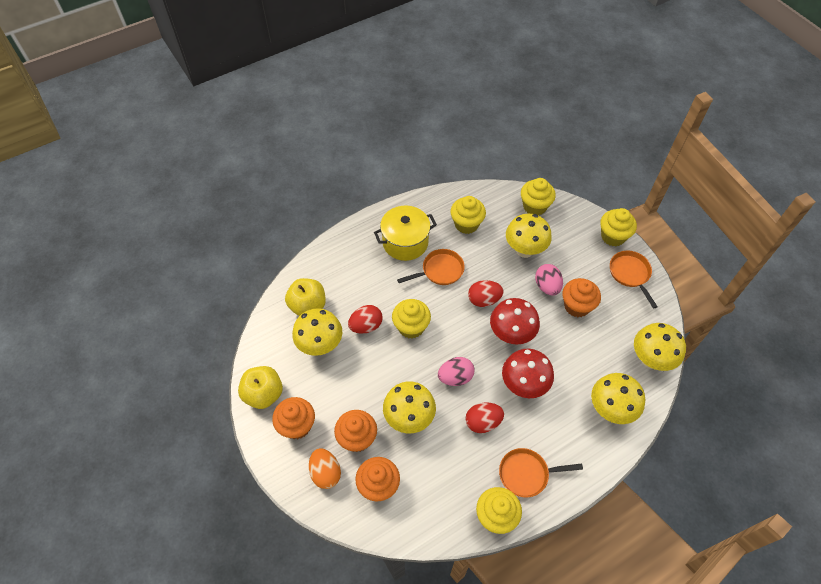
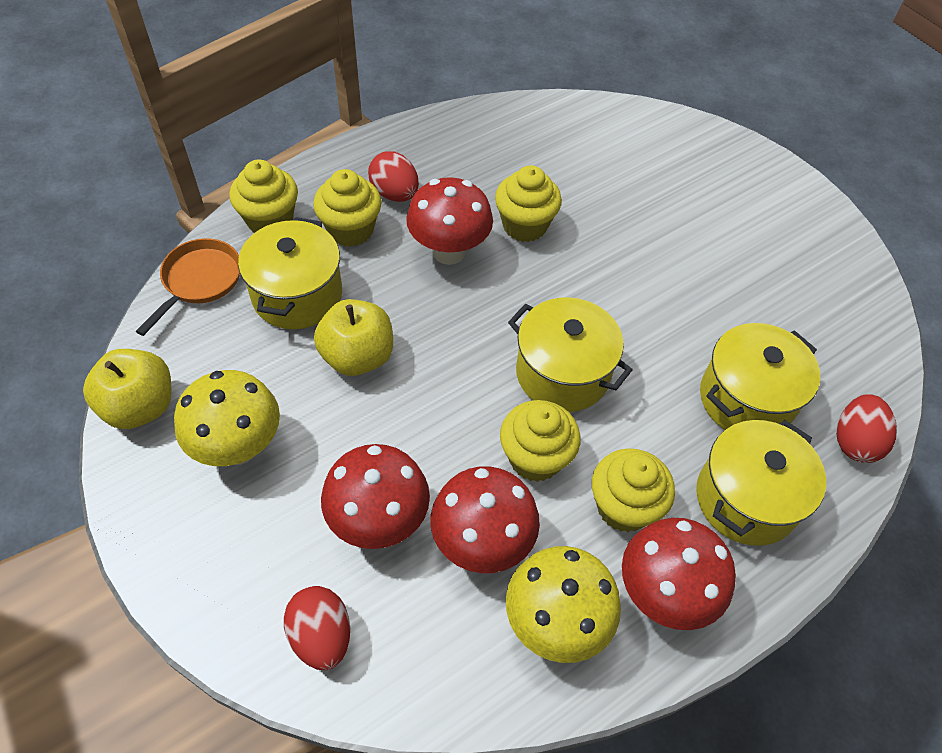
orange cupcake: [272,397,315,439] [334,410,377,452] [355,457,400,501] [562,278,601,317] = 4 -> none = 0
orange egg: [309,448,341,489] = 1 -> none = 0
orange pan: [397,249,465,285] [499,448,583,497] [610,251,658,309] = 3 -> [136,238,240,336] = 1
pink egg: [438,357,475,386] [535,264,563,296] = 2 -> none = 0
red mushroom: [490,298,540,345] [502,349,554,398] = 2 -> [321,444,430,549] [406,177,493,265] [430,466,540,573] [622,518,736,630] = 4
yellow mushroom: [292,308,342,356] [383,381,436,433] [506,214,552,258] [591,373,645,424] [634,323,686,371] = 5 -> [174,370,280,466] [506,546,621,663] = 2
yellow pot: [374,206,437,261] = 1 -> [238,217,342,329] [508,297,633,412] [696,420,826,546] [700,323,820,430] = 4

